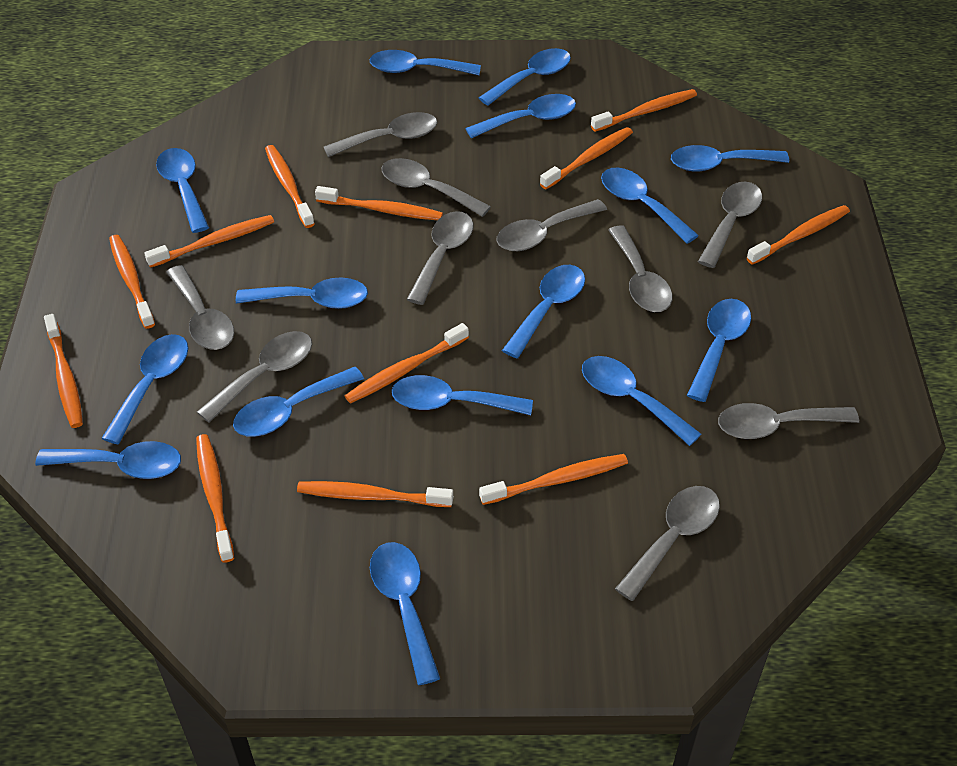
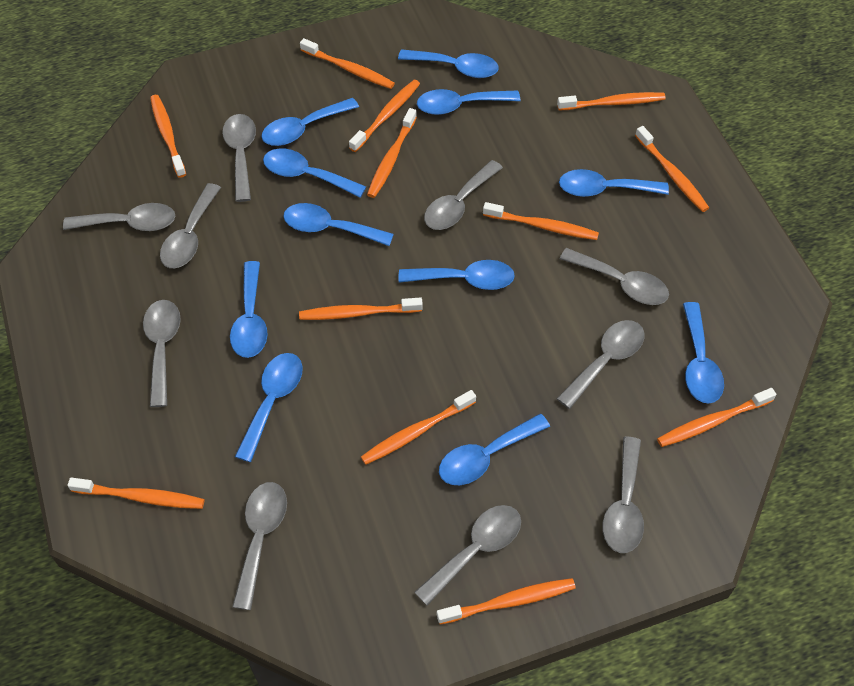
blue spoon: [35,441,181,479] [101,334,188,444] [156,148,209,233] [233,367,364,436] [236,277,368,309] [369,50,481,75] [370,542,440,685] [392,375,533,415] [465,94,576,138] [478,48,571,106] [502,265,585,358] [582,356,702,446] [601,168,699,244] [671,145,789,171] [687,299,751,402] = 15 -> [230,261,268,358] [235,353,303,462] [261,98,359,146] [263,148,366,198] [283,203,394,246] [398,49,499,78] [399,260,515,290] [417,89,521,115] [439,414,550,485] [559,169,669,197] [683,302,724,404] = 11

